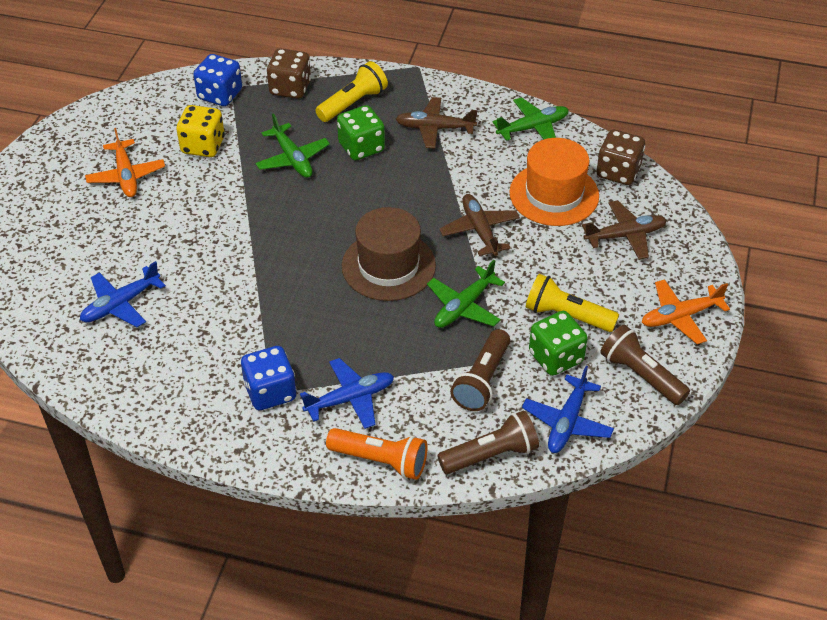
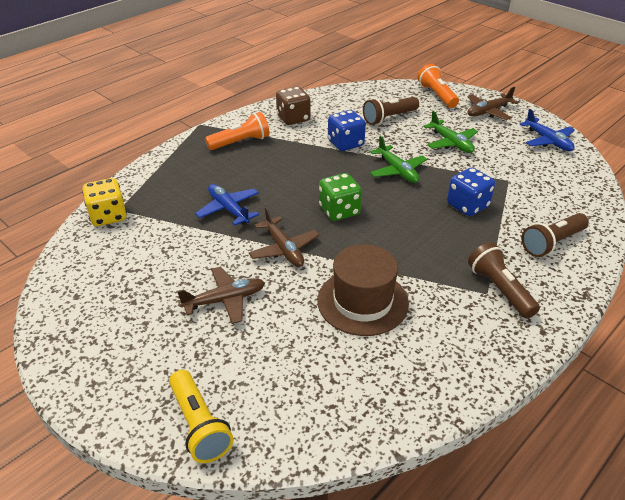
blue plane: [80,261,166,327] [300,358,394,429] [522,366,614,453] = 3 -> [195,184,259,225] [519,109,575,151] = 2
brown dice: [267,48,311,99] [596,130,645,185] = 2 -> [276,86,310,125] = 1
green dice: [337,105,385,160] [529,311,588,376] = 2 -> [319,173,362,221] = 1
green plane: [255,113,330,178] [427,260,505,328] [492,97,569,141] = 3 -> [370,136,427,183] [424,111,478,153] = 2
orange flashlight: [326,428,427,480] = 1 -> [205,112,269,150] [417,64,459,108] = 2
orange hat: [509,138,599,226] = 1 -> none = 0
orange plane: [85,128,165,197] [642,279,730,344] = 2 -> none = 0
yellow flashlight: [315,61,388,122] [526,274,619,332] = 2 -> [169,370,233,463] = 1

